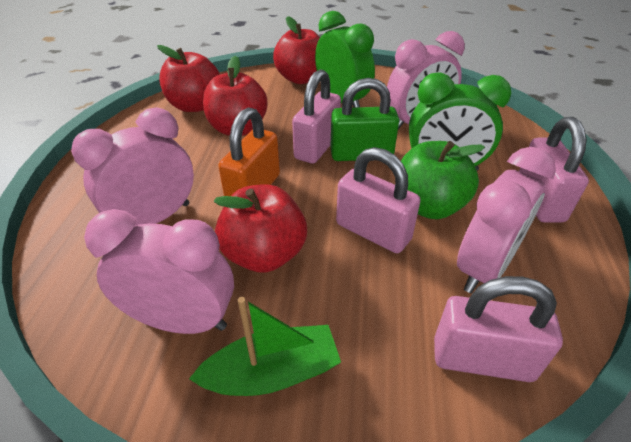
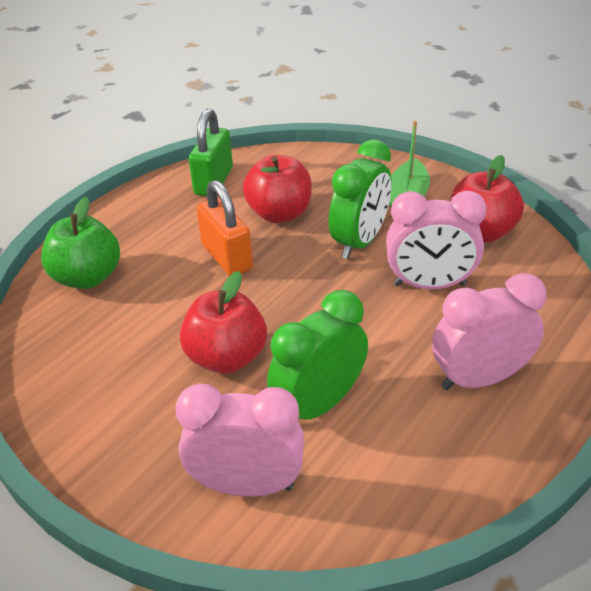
pink clock: [71,107,194,226] [84,209,234,334] [387,31,465,129] [457,147,556,293] = 4 -> [175,384,305,497] [386,190,486,289] [432,273,547,390] = 3
pink padlock: [292,69,341,164] [336,147,421,253] [434,276,563,382] [519,117,589,223] = 4 -> none = 0
red apple: [157,45,220,112] [203,56,267,136] [214,184,307,273] [273,16,320,84] = 4 -> [180,271,267,374] [243,155,312,223] [450,155,524,243] = 3

